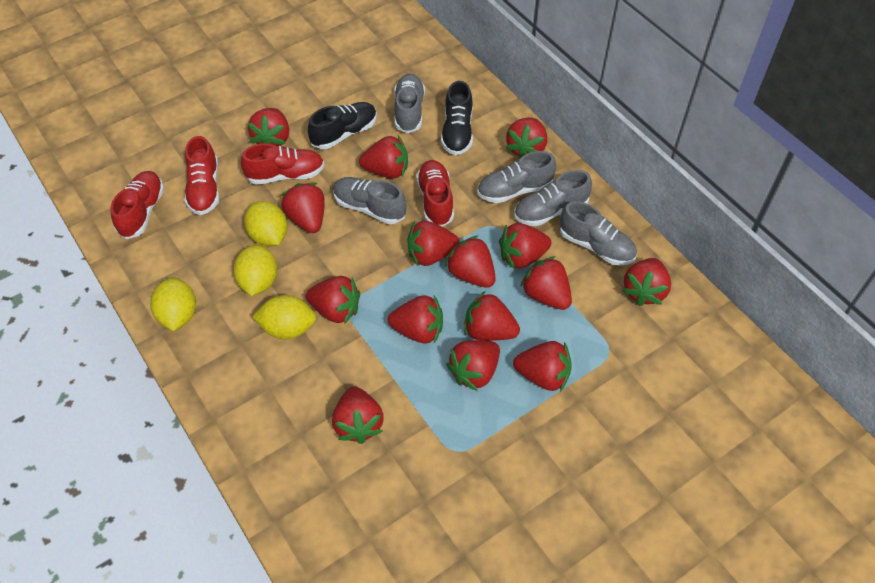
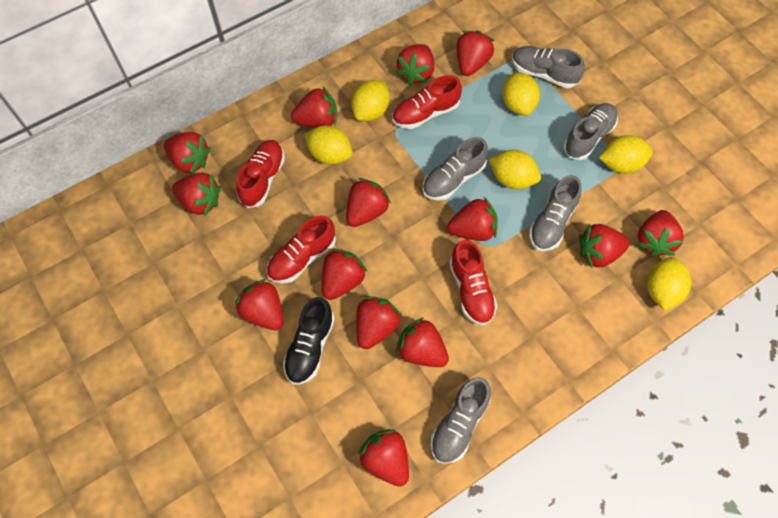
black shoe: [308,102,377,149] [441,81,473,155] = 2 -> [283,297,335,385] = 1
red strawberry: [248,108,289,146] [281,183,325,233] [306,276,360,324] [332,386,384,444] [359,136,408,178] [388,295,443,343] [407,221,460,266] [445,235,496,288] [446,340,500,391] [464,291,520,341] [499,223,551,269] [506,117,547,159] [513,341,572,392] [520,256,572,310] [622,258,671,306] = 15 -> [164,132,211,174] [172,172,221,216] [235,279,284,330] [291,87,337,128] [322,248,367,300] [346,178,391,227] [356,296,402,349] [358,429,409,487] [396,44,434,85] [396,318,449,367] [447,197,498,241] [456,31,494,76] [579,224,630,268] [637,210,684,257] = 14
yellow lemon: [150,277,196,331] [233,244,277,296] [244,201,287,246] [252,295,317,339] = 4 -> [304,125,353,164] [351,80,390,121] [489,150,541,189] [502,72,540,116] [599,135,653,174] [647,257,691,311] = 6

